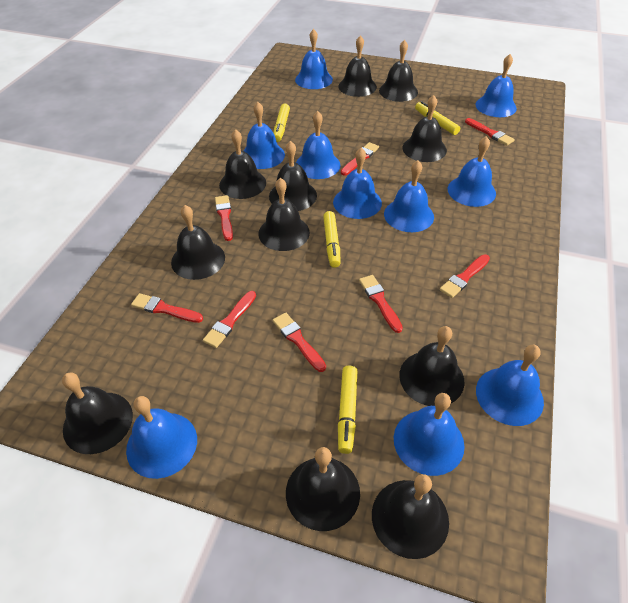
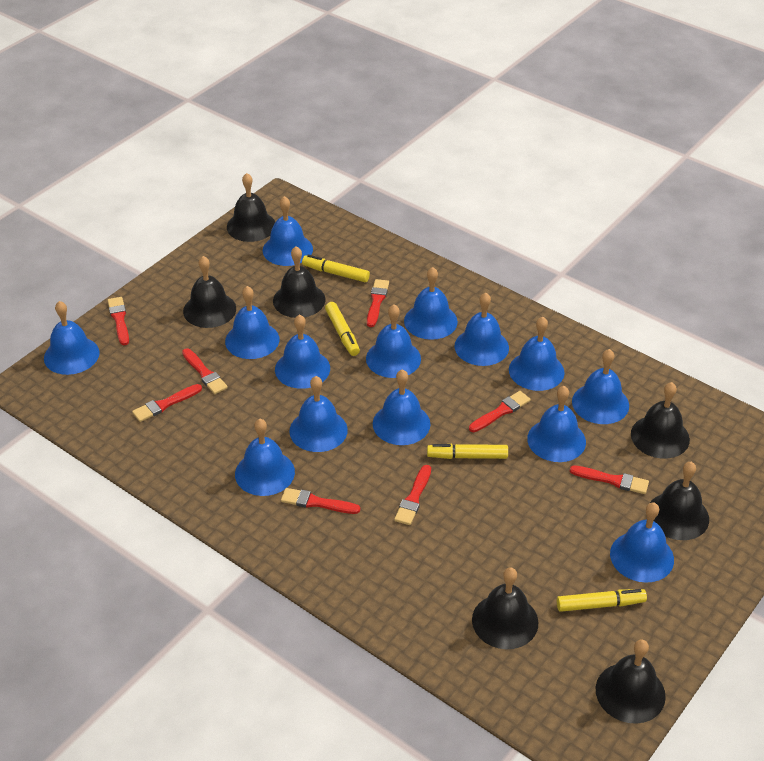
black bell: [62,373,133,454] [171,205,225,280] [219,129,266,199] [259,178,310,251] [269,141,317,211] [286,447,360,531] [338,35,377,97] [372,474,449,559] [379,40,418,102] [399,326,465,406] [402,95,447,162] = 11 -> [183,256,236,328] [227,173,275,242] [273,246,325,318] [472,567,538,649] [596,640,666,724] [631,382,690,458] [650,462,709,540] = 7
blue bell: [126,396,197,479] [243,102,285,169] [295,29,333,89] [296,111,341,179] [333,148,382,219] [384,160,434,232] [394,393,465,476] [448,136,496,207] [475,54,517,117] [476,345,544,426] = 10 -> [44,301,99,375] [225,286,279,359] [235,419,295,496] [263,196,313,266] [275,314,330,389] [289,376,348,452] [366,304,421,378] [373,369,431,445] [404,267,458,340] [454,293,509,366] [509,317,565,391] [527,386,586,462] [572,349,629,424] [610,503,674,583] = 14

